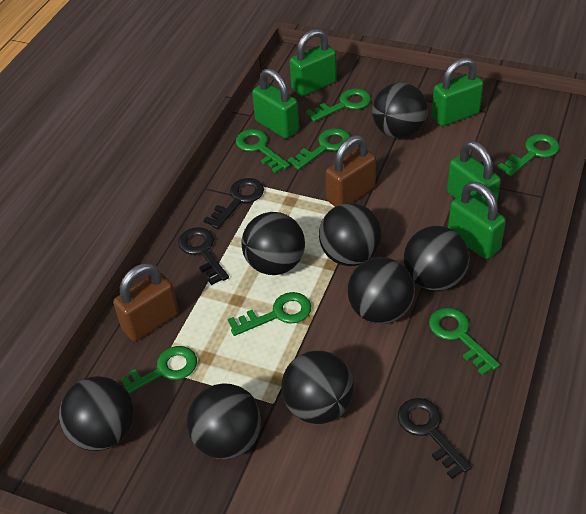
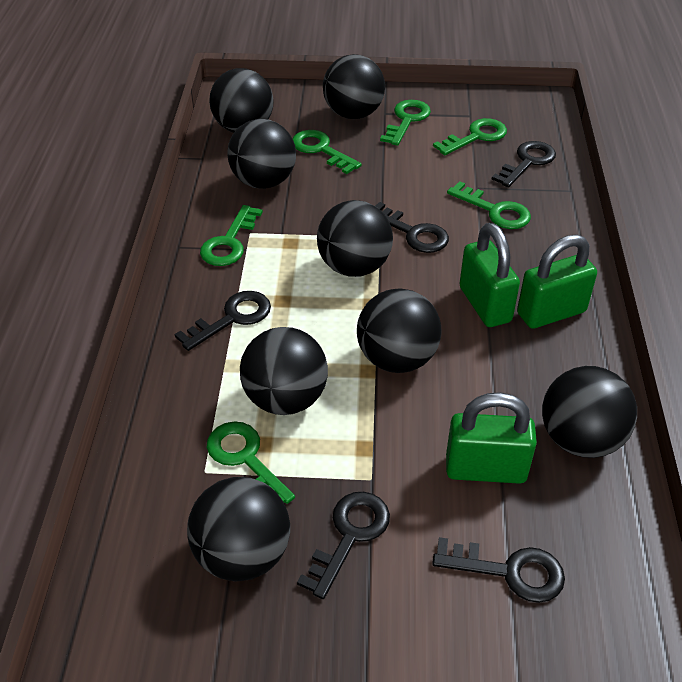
black key: [178,227,229,285] [204,178,264,229] [398,398,471,479] = 3 -> [175,291,271,351] [297,492,390,599] [376,202,449,253] [432,537,565,603] [492,141,556,187] = 5
brown padlock: [113,263,179,341] [325,135,376,207] = 2 -> none = 0
green key: [115,346,197,394] [228,292,311,336] [236,129,290,173] [288,128,350,170] [306,89,371,122] [429,307,500,376] [497,134,560,176] = 7 -> [200,205,263,266] [207,421,295,504] [293,130,362,174] [380,100,431,146] [433,118,507,155] [447,181,531,229] = 6
green padlock: [252,68,299,139] [290,29,337,97] [432,58,483,126] [447,141,501,206] [448,182,506,259] = 5 -> [446,392,537,484] [459,223,520,327] [517,235,597,329] = 3

